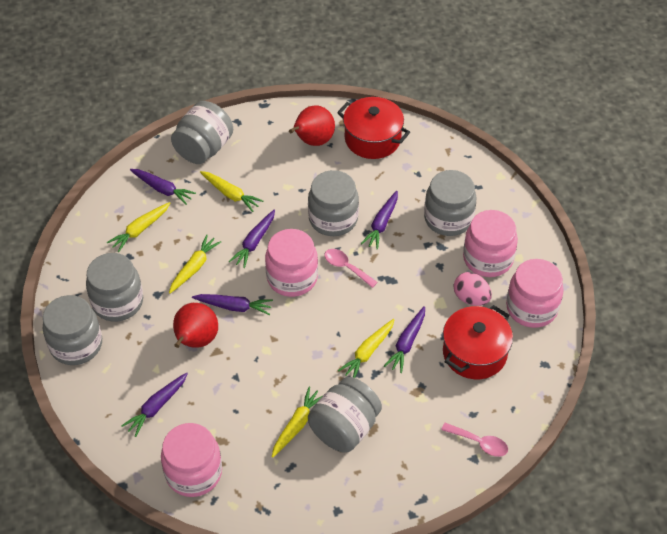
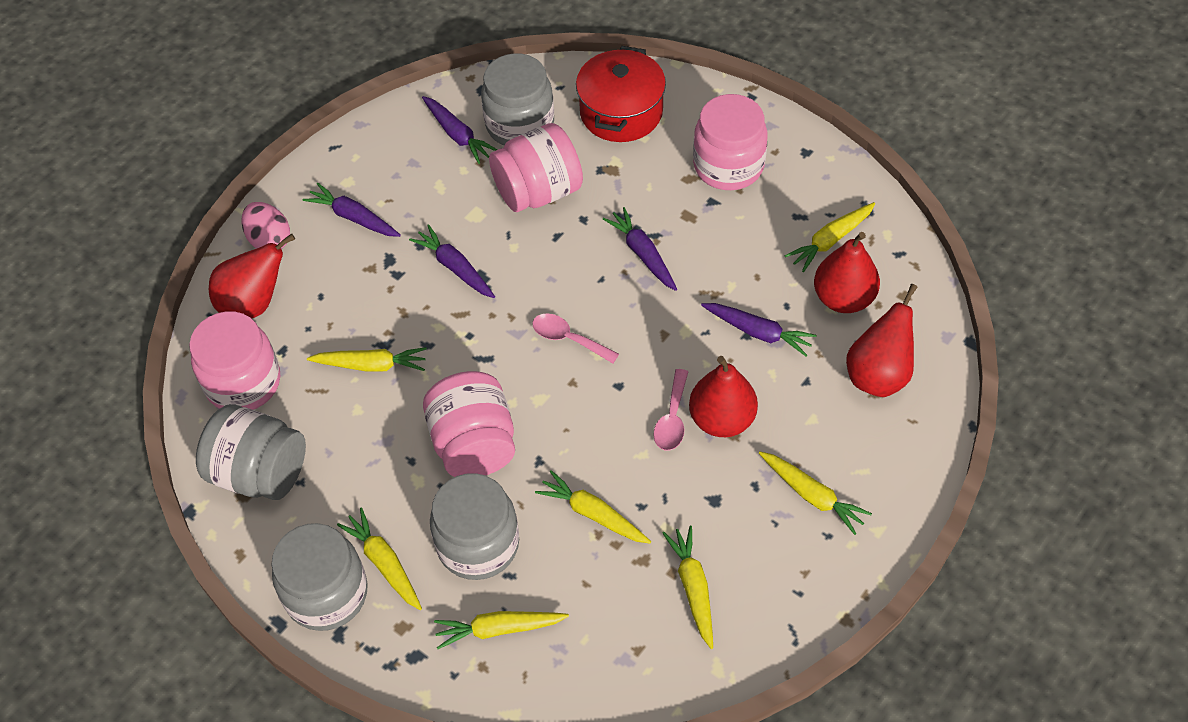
grey jar: [43,295,102,365] [86,253,143,322] [171,101,233,164] [308,170,359,236] [308,377,382,452] [424,170,477,236] = 6 -> [196,404,306,500] [272,523,368,631] [430,473,519,580] [481,53,554,145] = 4
purple carrot: [121,372,188,437] [130,169,196,205] [192,294,273,315] [229,210,275,268] [361,191,398,250] [384,306,425,373] = 6 -> [303,183,401,237] [409,224,495,298] [422,96,497,164] [603,207,677,291] [701,303,817,356] = 5
red pear: [173,303,218,348] [289,105,335,146] = 2 -> [209,234,295,318] [689,356,758,437] [814,232,880,313] [846,284,918,397] = 4
red pot: [337,97,410,159] [443,305,513,379] = 2 -> [576,46,666,142] = 1
yellow carrot: [107,202,170,252] [169,234,221,294] [200,171,263,212] [272,387,322,458] [338,319,395,378] = 5 -> [307,347,427,372] [337,508,422,610] [434,611,569,649] [535,470,651,544] [663,526,713,649] [759,451,872,535] [785,202,875,272] = 7

